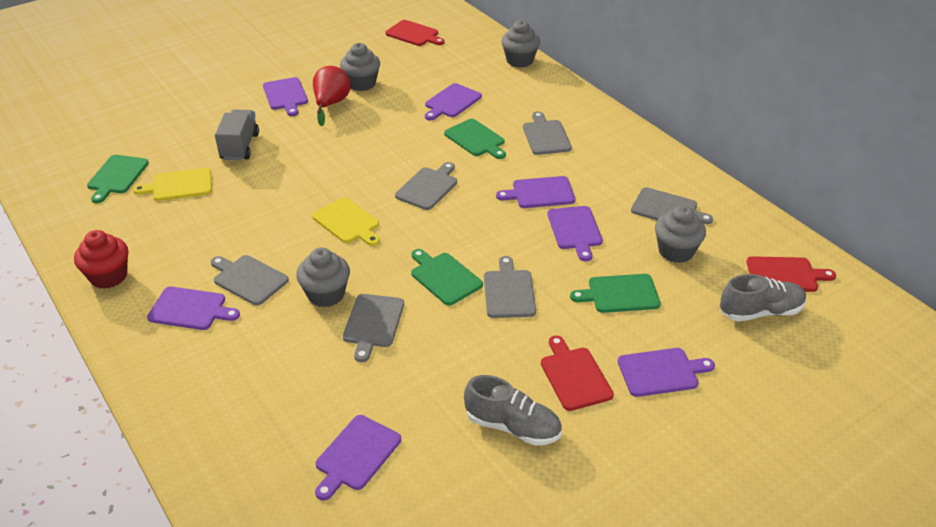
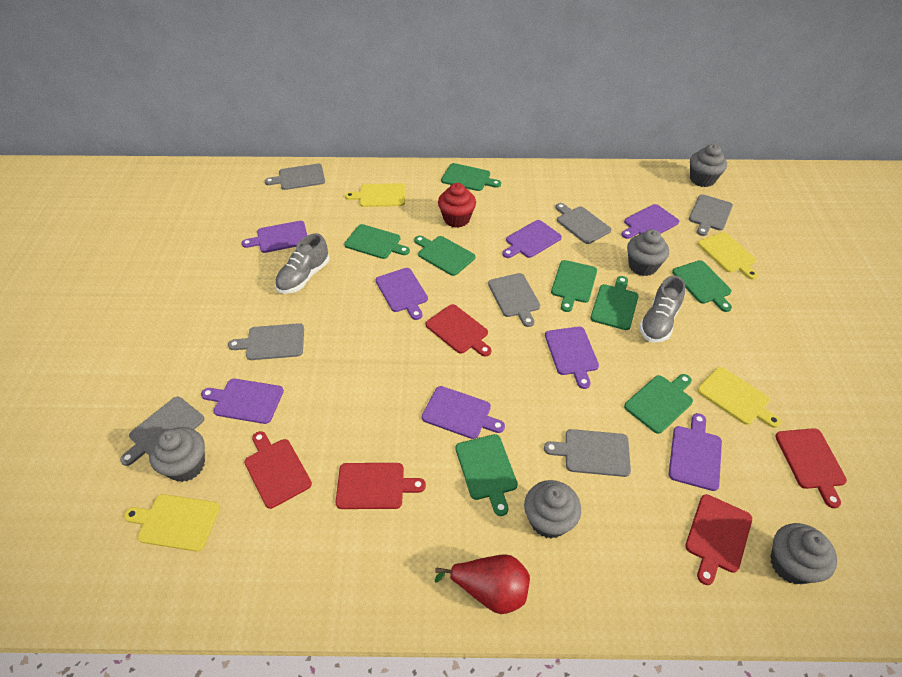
green cutting board: [87,155,149,203] [411,249,483,306] [444,119,506,159] [570,274,661,313] = 4 -> [344,224,410,259] [414,236,475,276] [441,163,501,191] [456,434,518,516] [551,260,597,312] [590,276,639,330] [624,374,693,434] [672,260,732,312] = 8
grey cupcake: [296,247,350,307] [340,43,380,91] [501,20,540,68] [655,205,706,263] = 4 -> [149,427,205,482] [524,480,581,539] [627,229,669,276] [690,144,727,187] [770,523,837,585] = 5
grey cutting board: [211,255,289,305] [343,294,404,362] [395,162,457,210] [484,256,536,318] [523,112,572,155] [631,187,713,224] = 6 -> [120,397,204,466] [228,323,304,360] [265,164,325,190] [488,273,540,327] [544,429,631,477] [555,203,612,244] [689,194,733,236] = 7
grey truck: [215,109,259,160] = 1 -> none = 0
purple cutting board: [147,287,240,330] [263,77,308,116] [315,415,401,501] [425,83,482,120] [496,176,575,208] [548,206,603,261] [618,348,715,397] = 7 -> [201,378,284,424] [242,221,307,253] [376,268,428,320] [422,386,505,439] [502,220,562,258] [545,326,599,389] [621,204,679,239] [669,413,722,491] = 8
red cutting board: [385,20,445,46] [541,335,614,411] [746,256,836,292] = 3 -> [244,431,312,509] [336,463,426,509] [426,304,491,356] [685,494,752,585] [775,428,847,508] = 5
yellow cutting board: [133,168,212,201] [312,197,380,246] = 2 -> [124,494,220,552] [345,183,405,207] [697,367,781,428] [698,232,758,279] = 4

